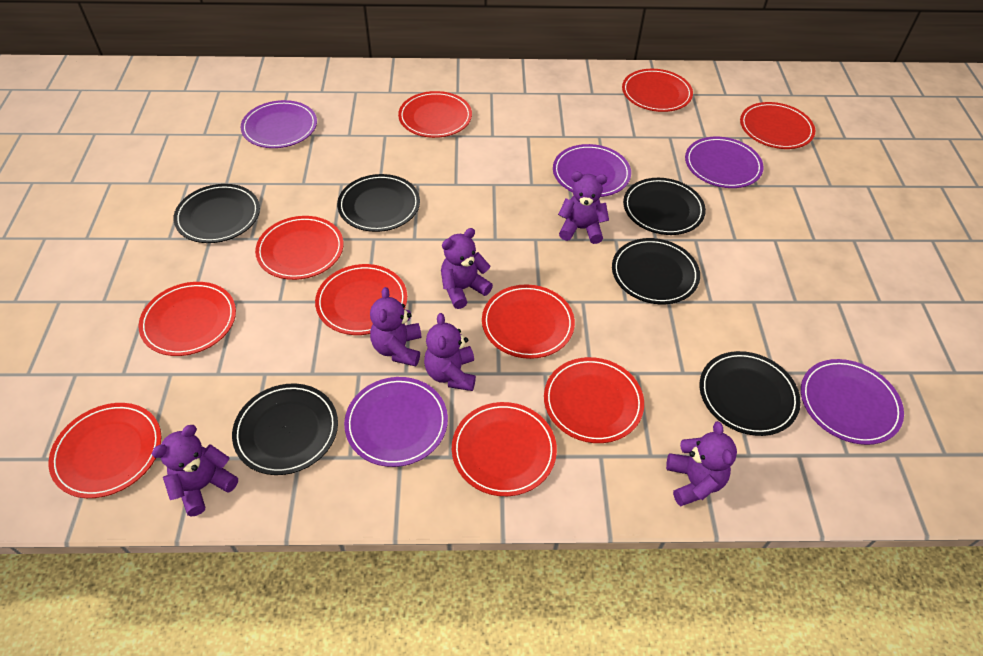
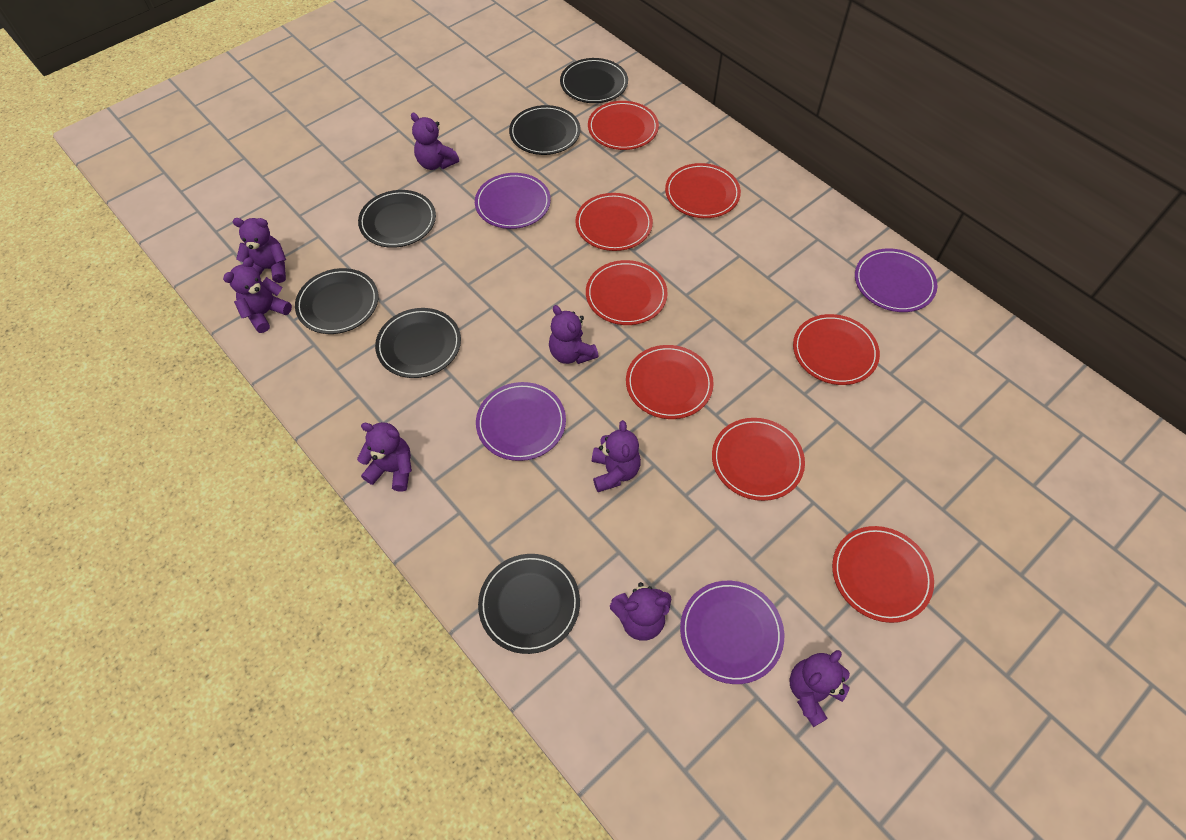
purple plate: [241,100,317,148] [344,377,448,467] [553,144,631,197] [685,137,764,188] [801,359,904,445] = 5 -> [475,173,551,229] [476,382,566,461] [680,581,784,684] [855,248,937,312] = 4
purple teddy bear: [152,425,238,517] [370,287,422,366] [424,313,476,391] [441,228,493,309] [558,172,609,244] [666,421,737,507] = 6 -> [223,257,292,333] [233,218,286,283] [357,422,412,492] [411,113,459,170] [549,305,599,364] [592,420,641,492] [610,582,671,641] [790,650,850,727] = 8
red plate: [49,403,161,498] [138,282,236,356] [255,216,343,280] [315,264,407,335] [398,91,472,138] [452,402,557,496] [482,284,575,359] [544,357,644,443] [622,69,693,112] [740,102,815,149] = 10 -> [575,193,653,251] [586,260,667,325] [588,101,659,150] [626,345,714,419] [665,163,741,218] [712,418,805,501] [793,314,880,385] [832,526,934,623] = 8

